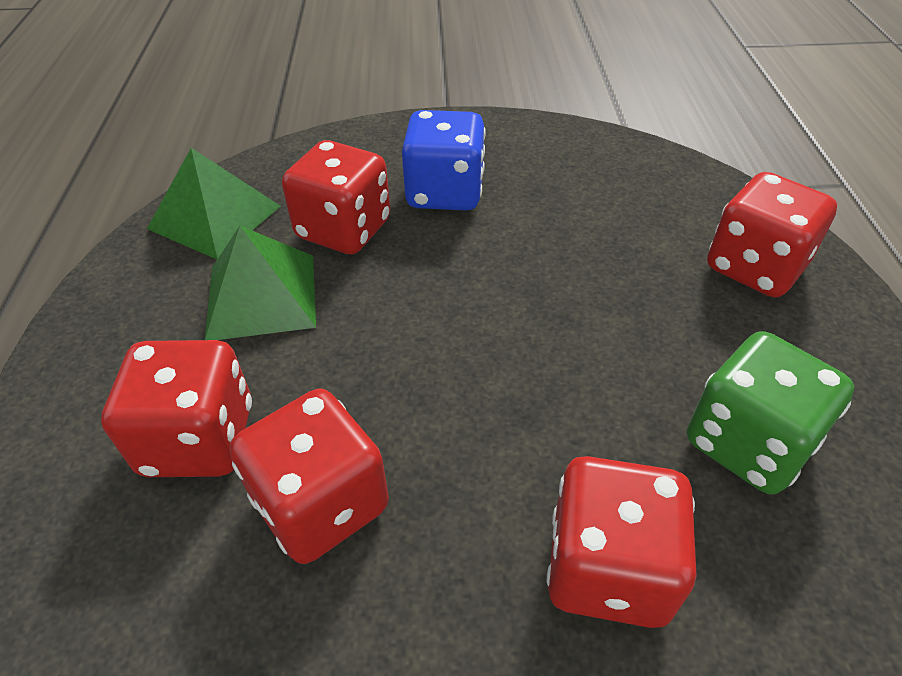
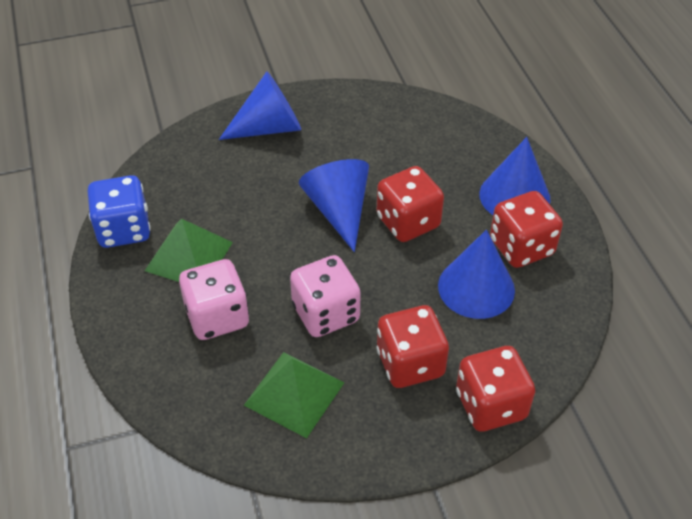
blue cone: none = 0 -> [219,71,301,140] [299,159,369,252] [438,230,515,319] [479,137,551,215] = 4
green dice: [687,331,854,494] = 1 -> none = 0
pink dice: none = 0 -> [179,259,249,340] [290,255,361,337] = 2
red dice: [101,340,252,477] [230,389,389,564] [282,140,390,254] [547,456,697,628] [707,172,837,297] = 5 -> [376,305,449,388] [377,166,444,242] [456,346,535,432] [490,191,563,268] = 4

